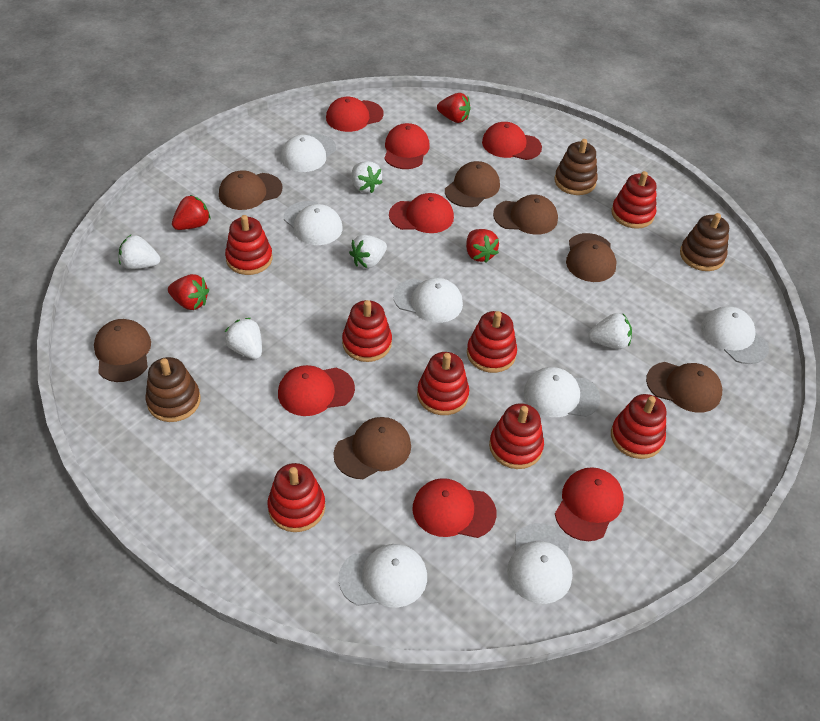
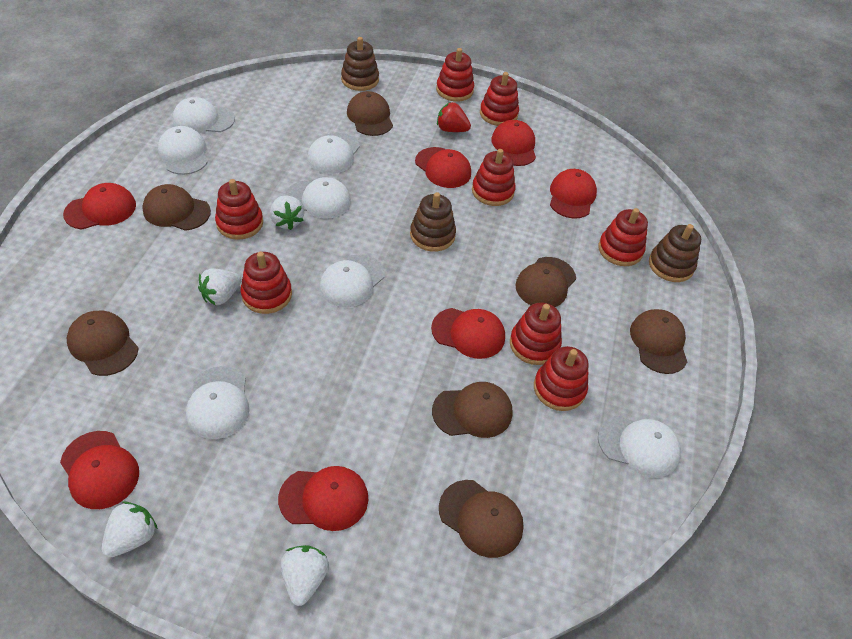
red strawberry: [168,274,209,310] [172,195,210,230] [437,93,471,123] [466,229,499,263] = 4 -> [437,102,471,132] = 1
white strawberry: [119,235,160,269] [224,318,262,359] [349,235,387,269] [352,161,383,193] [589,313,632,349] = 5 -> [102,501,158,558] [198,268,242,305] [270,196,304,230] [281,545,329,606] = 4

